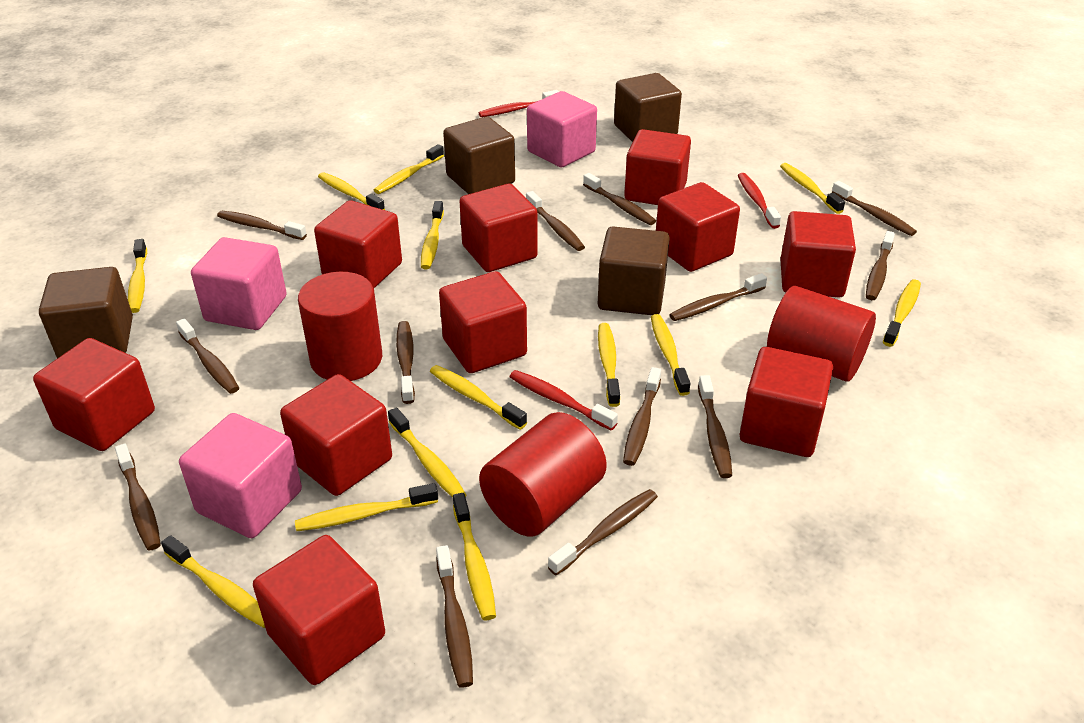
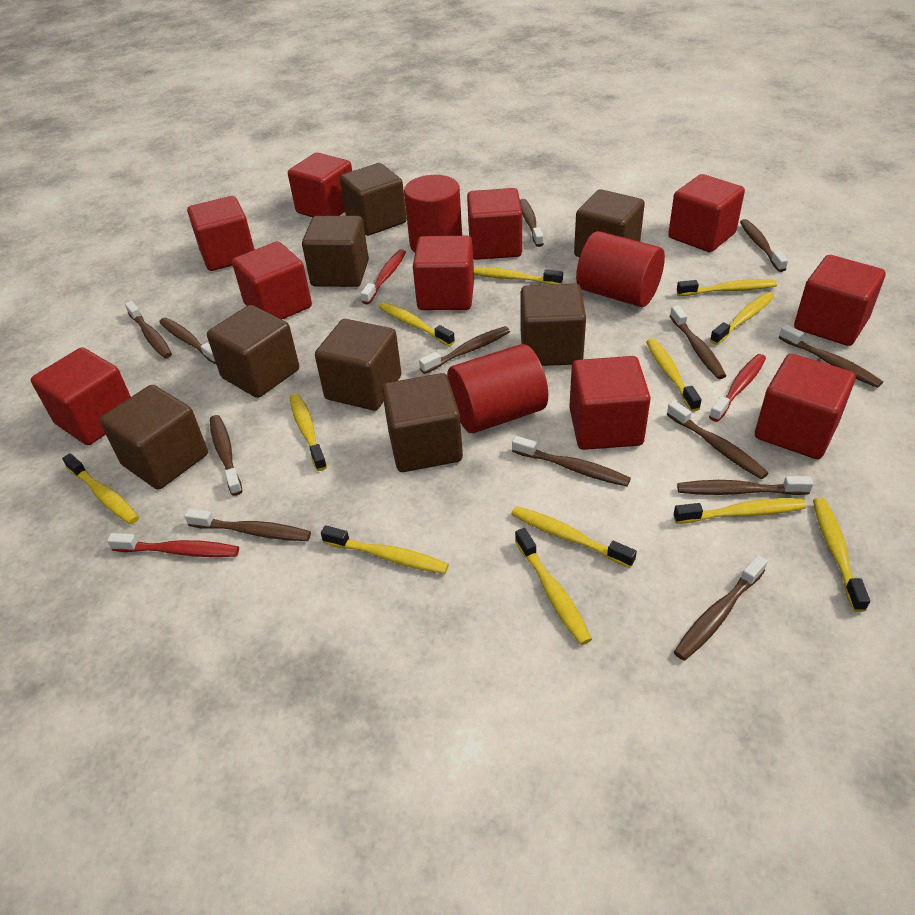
brown cube: [39,267,133,358] [443,117,515,194] [598,227,670,315] [614,73,682,142] = 4 -> [99,385,208,490] [207,305,299,398] [302,216,369,287] [315,319,402,410] [340,163,407,236] [382,373,463,472] [521,283,586,366] [574,189,645,257] = 8
pink cube: [179,413,302,538] [191,237,287,330] [527,91,597,168] = 3 -> none = 0
yellow toothbrush: [128,239,147,313] [161,535,265,628] [295,483,438,531] [318,172,385,210] [374,144,444,194] [388,407,466,498] [421,201,444,269] [430,365,527,430] [453,493,496,620] [598,323,620,407] [651,314,690,396] [780,163,845,214] [883,279,921,347] = 13 -> [62,453,139,524] [290,393,327,471] [321,526,449,574] [379,302,455,346] [474,267,563,285] [511,506,637,568] [515,528,592,645] [646,338,702,412] [674,498,806,524] [677,279,777,296] [710,292,774,345] [813,498,870,612] = 12

